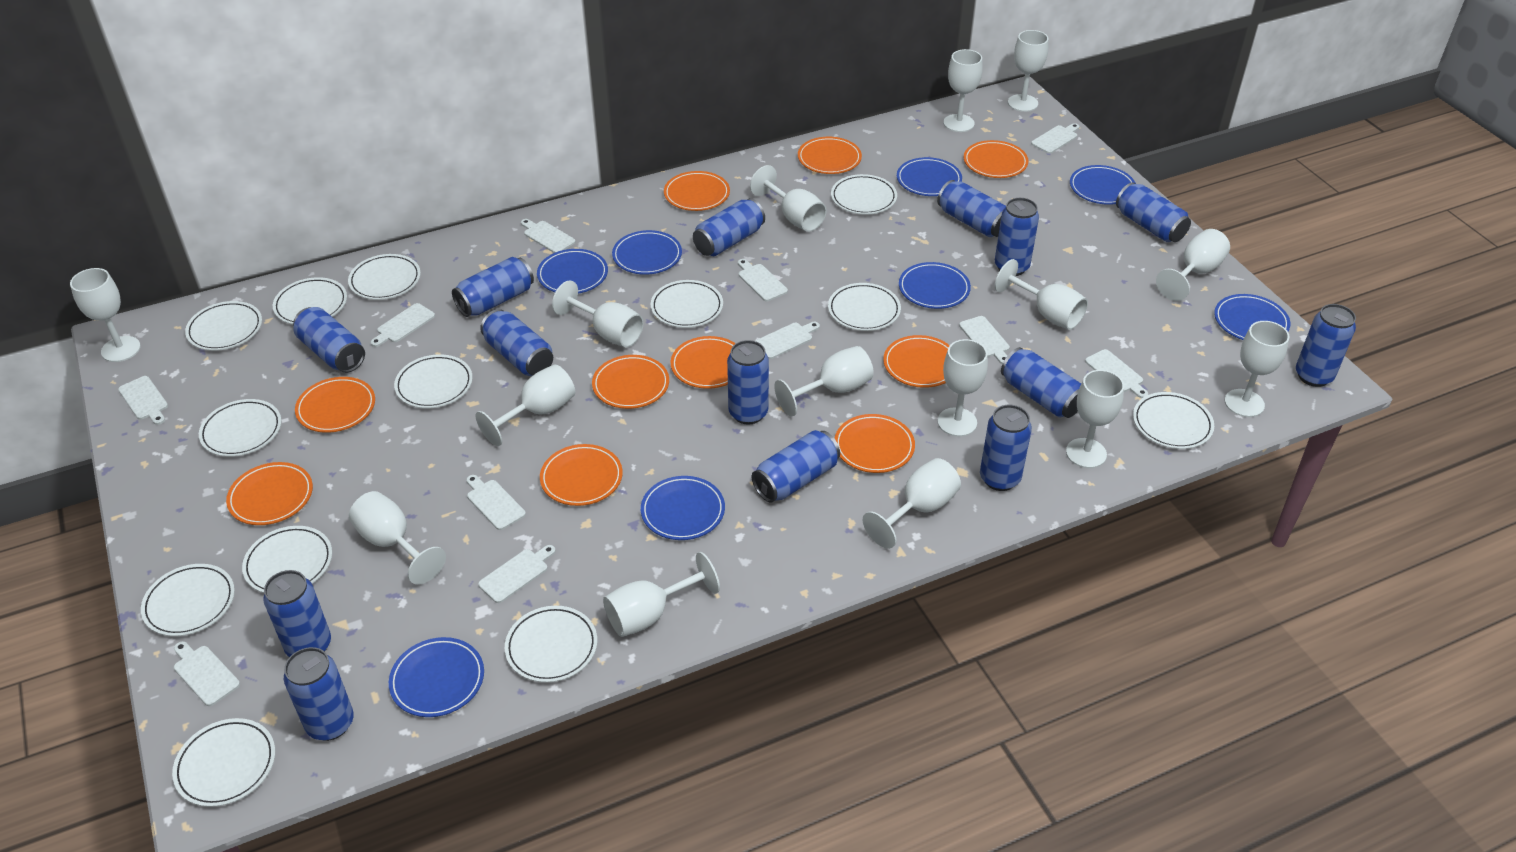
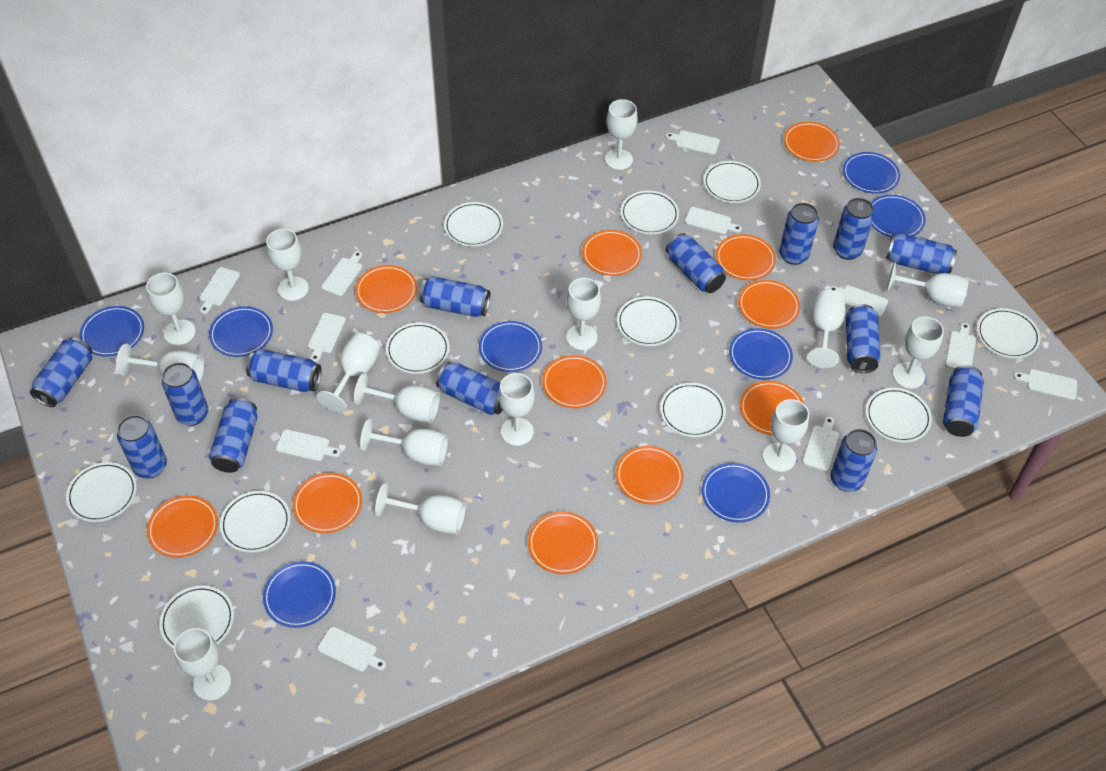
orange plate: [226,462,313,525] [295,377,375,433] [540,444,623,506] [592,355,669,409] [664,171,730,211] [671,336,736,389] [798,137,862,174] [834,414,915,473] [883,335,950,388] [964,140,1028,178] = 10 -> [147,496,218,558] [293,473,362,533] [355,265,417,313] [528,511,598,574] [542,355,607,408] [582,230,642,276] [616,446,683,504] [716,234,776,280] [738,280,800,329] [740,381,804,435] [784,122,840,162] = 11
white plate: [141,564,235,636] [172,718,275,807] [185,301,262,351] [199,399,282,457] [242,526,332,593] [273,277,347,324] [348,254,421,300] [394,354,473,408] [505,606,597,682] [651,280,723,328] [828,283,901,331] [831,174,897,215] [1133,392,1214,449] = 13 -> [66,462,137,522] [159,585,234,649] [220,491,291,553] [386,323,449,374] [444,202,503,247] [617,297,679,346] [621,191,679,234] [660,383,726,437] [703,161,761,203] [866,388,932,443] [977,308,1041,358] = 11

